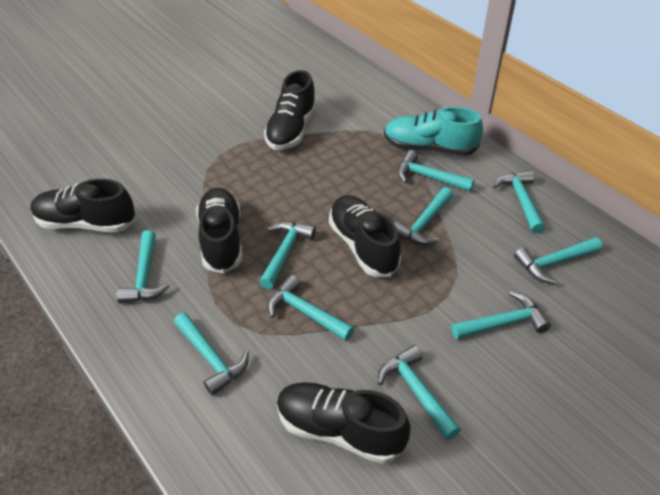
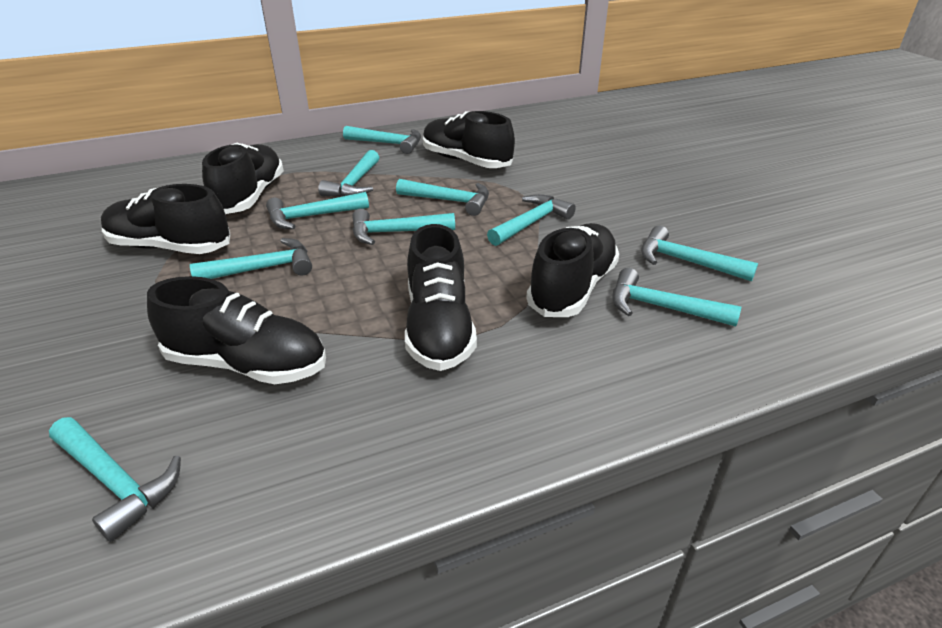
black shoe: [30,179,136,233] [196,188,242,274] [264,70,317,150] [277,382,410,464] [329,195,401,277] = 5 -> [101,184,230,254] [147,276,326,384] [202,143,284,214] [405,224,477,371] [423,111,515,168] [526,223,619,317] = 6
turquoise shoe: [384,107,483,156] = 1 -> none = 0

